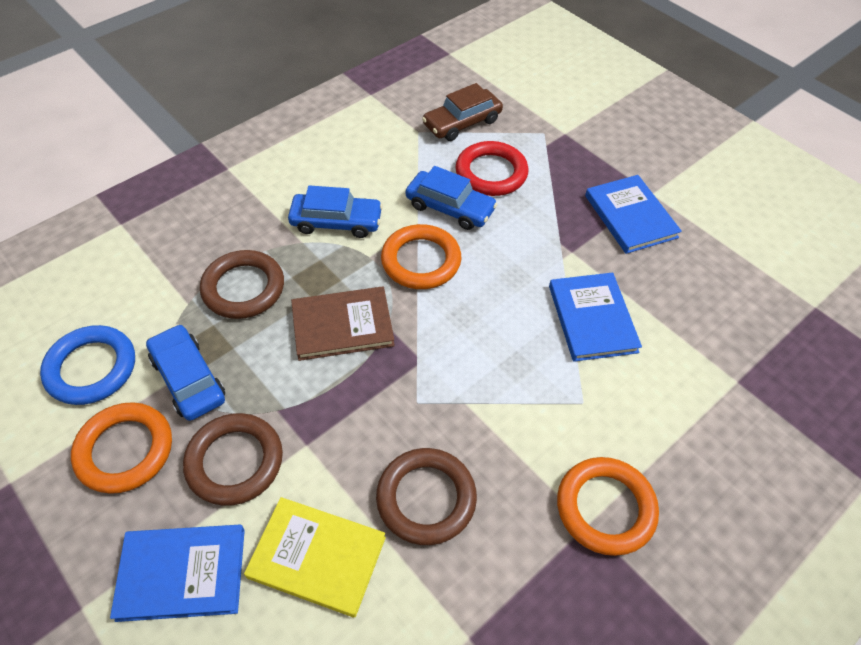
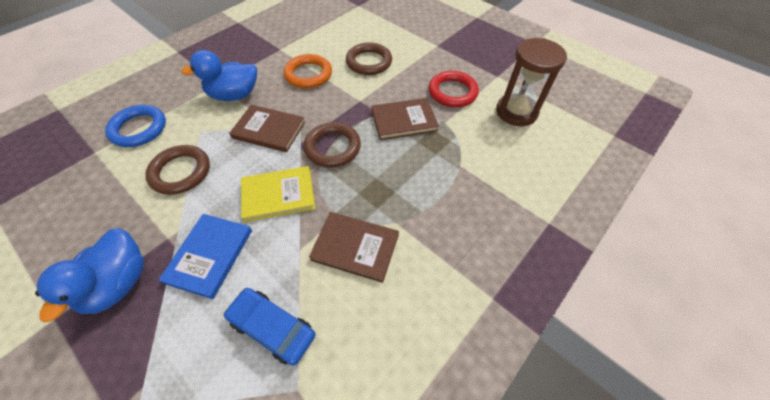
blue book: [110,525,245,622] [549,272,642,362] [585,175,682,254] = 3 -> [158,214,252,299] = 1
blue car: [146,324,225,421] [288,185,383,238] [406,166,497,230] = 3 -> [224,288,316,366] = 1
blue duck: none = 0 -> [35,228,144,322] [181,50,257,101] = 2
brown book: [291,287,395,361] = 1 -> [229,105,305,152] [309,212,399,283] [371,98,439,140] = 3
brown car: [422,83,503,141] = 1 -> none = 0
brown hourglass: none = 0 -> [496,38,567,126] = 1
orange ring: [71,402,172,494] [381,224,461,289] [557,457,659,556] = 3 -> [283,54,332,89] = 1

